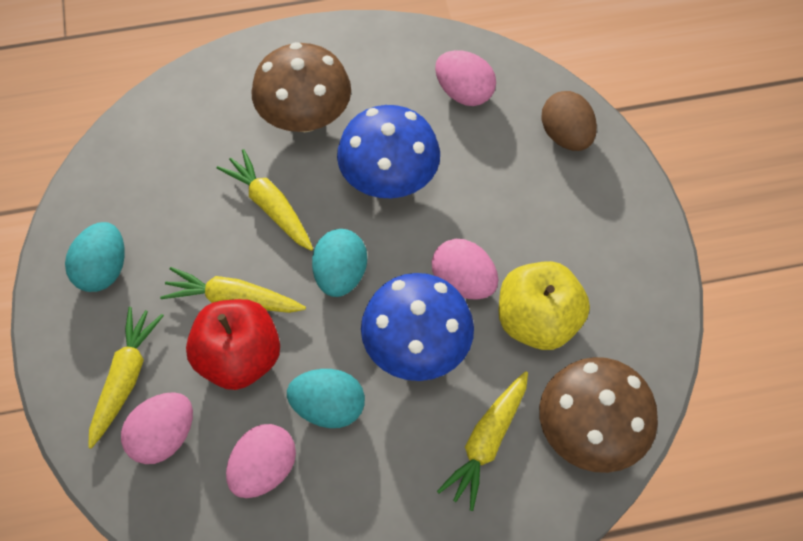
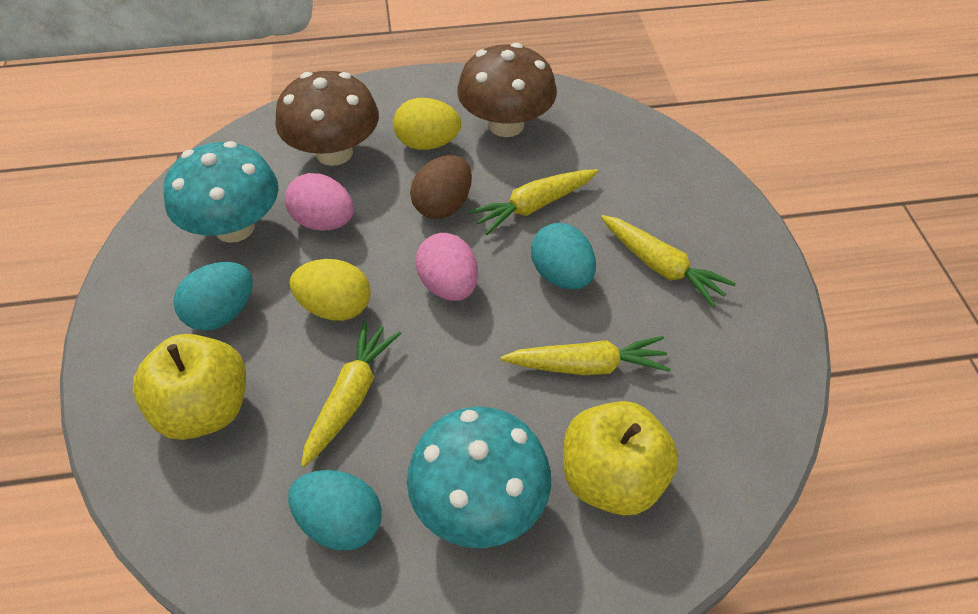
blue mushroom: [337,105,440,198] [361,273,474,381] = 2 -> none = 0
pink egg: [121,392,193,464] [226,424,296,498] [432,239,498,300] [435,50,496,106] = 4 -> [285,173,354,231] [415,233,478,301] = 2
red apple: [186,299,280,390] = 1 -> none = 0
turquoise mushroom: none = 0 -> [163,141,278,243] [407,407,551,548] = 2
yellow apple: [499,261,590,350] = 1 -> [133,334,246,440] [563,401,678,516] = 2
yellow egg: none = 0 -> [290,259,371,321] [393,98,461,150] = 2

